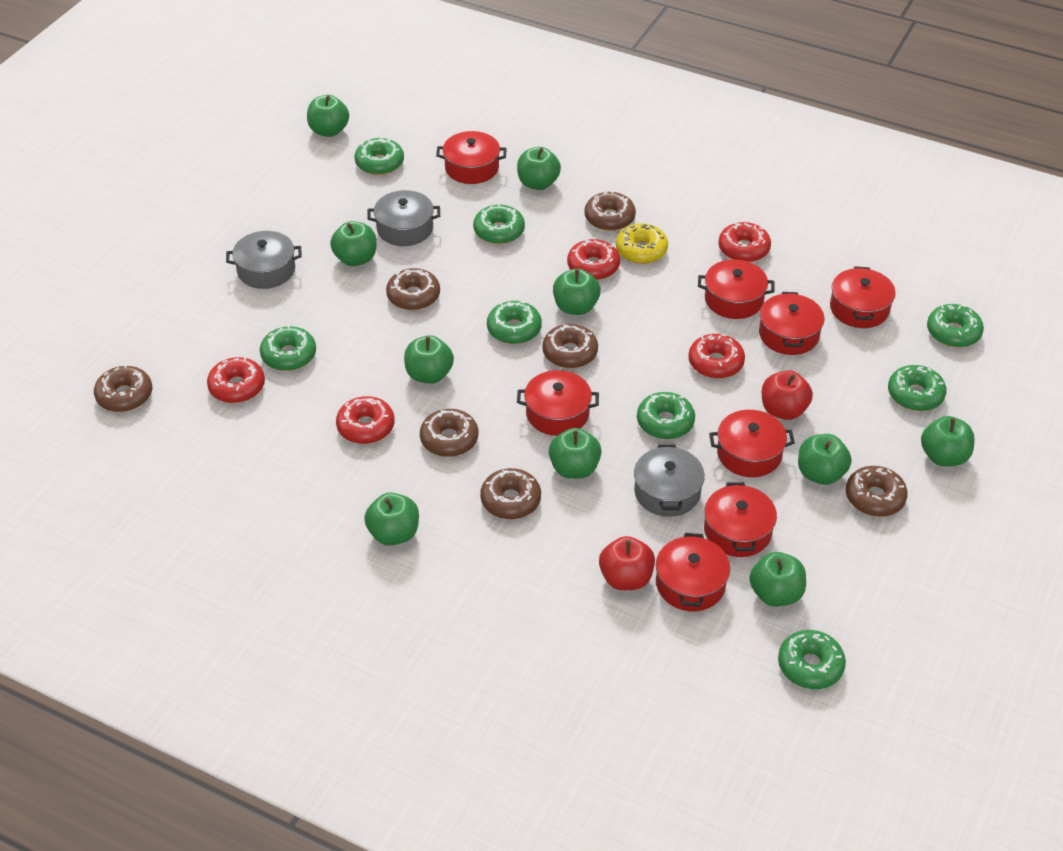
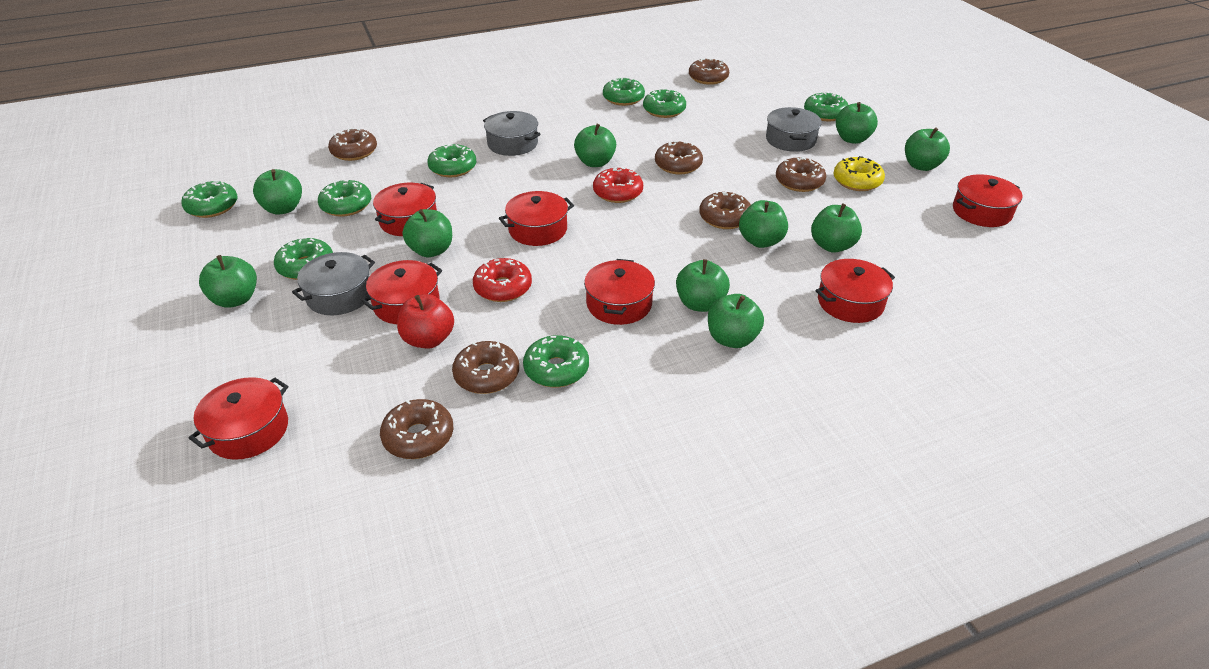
red apple: [599,536,655,590] [762,370,813,420] = 2 -> [397,294,454,349] = 1
red donut: [207,357,265,403] [336,396,395,444] [567,239,620,280] [688,334,745,379] [718,222,771,262] = 5 -> [473,258,532,302] [593,167,643,203] = 2
red pot: [436,131,507,184] [517,370,599,436] [656,533,730,611] [698,259,774,319] [704,482,777,557] [709,410,795,477] [759,292,824,355] [830,266,895,328] = 8 -> [189,377,288,460] [362,260,442,324] [373,183,437,236] [499,191,574,246] [584,259,655,325] [816,259,895,323] [953,174,1022,227] = 7

